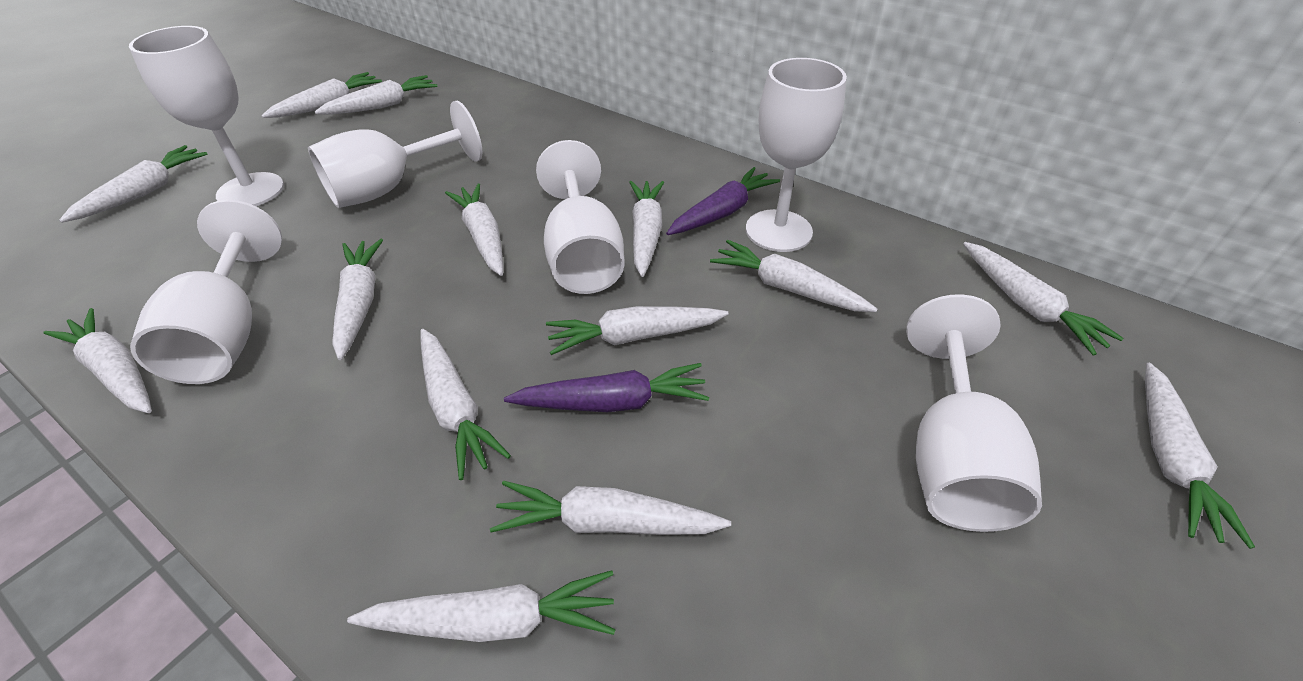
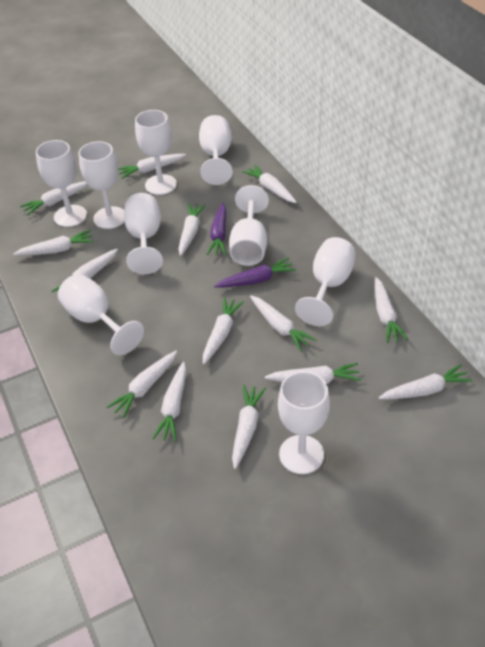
white goblet: [129,26,284,206] [130,200,282,384] [308,101,482,208] [536,140,625,294] [746,58,847,252] [906,294,1042,532] = 6 -> [36,140,87,227] [58,274,144,355] [79,141,125,229] [124,193,163,274] [135,110,177,195] [199,115,233,185] [229,185,269,266] [278,371,330,474] [295,237,356,326] = 9

